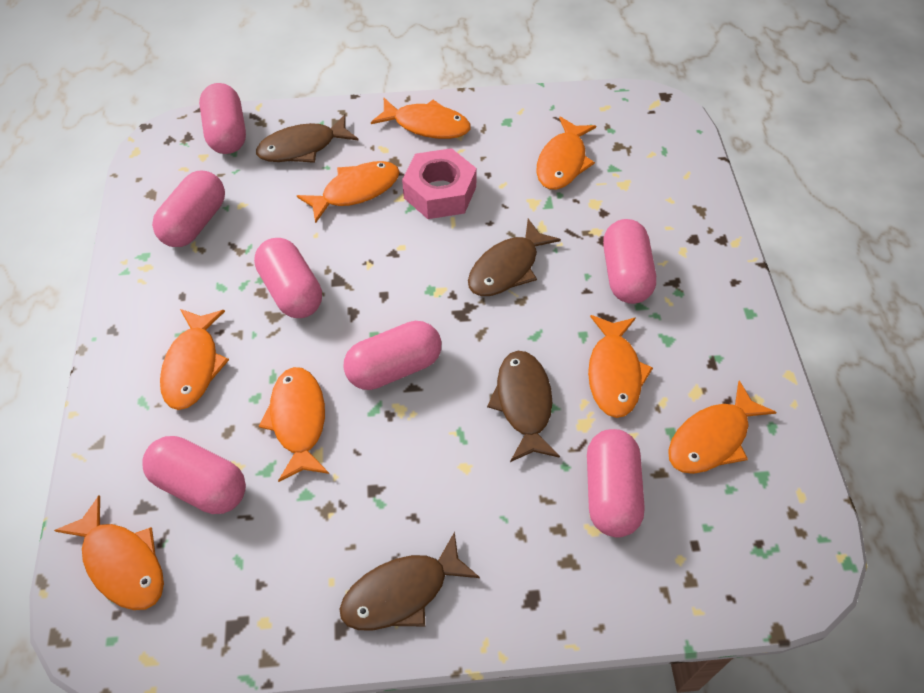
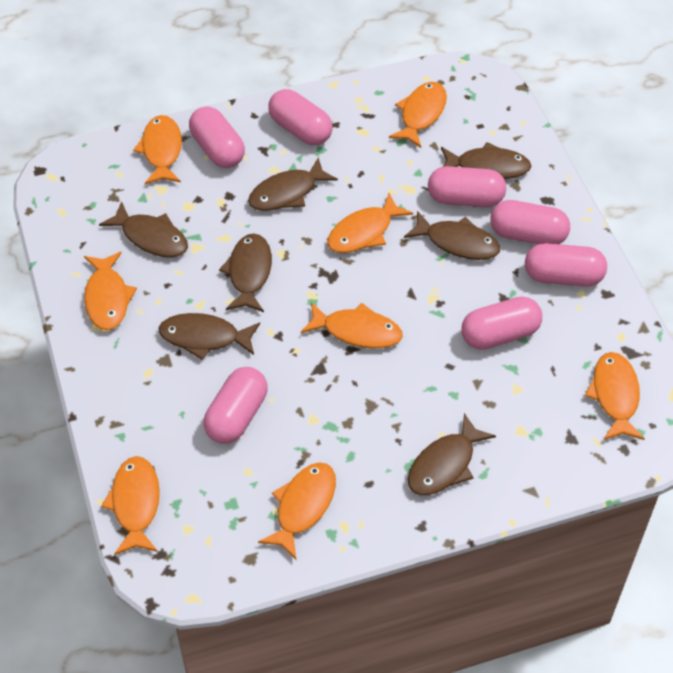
brown fish: [256,114,359,163] [340,532,480,630] [468,219,561,296] [487,351,560,462] = 4 -> [99,201,188,257] [158,313,260,360] [219,234,272,312] [248,157,338,211] [404,211,500,260] [408,413,496,495] [441,142,531,179] = 7
pink nut: [402,148,477,219] = 1 -> none = 0

